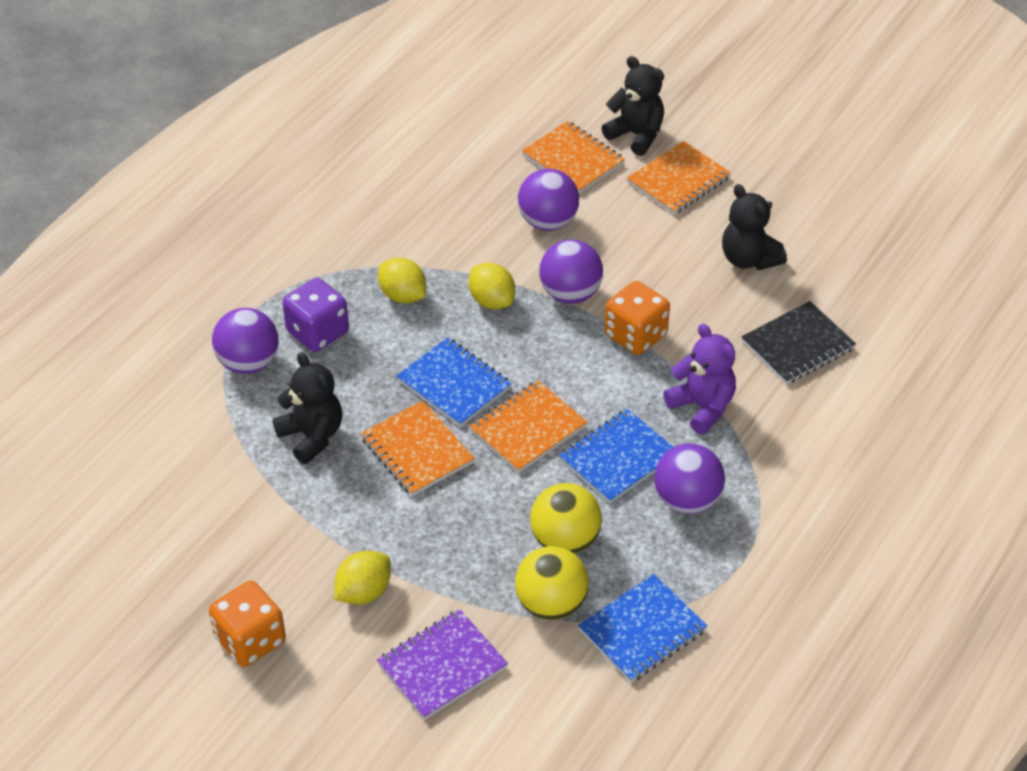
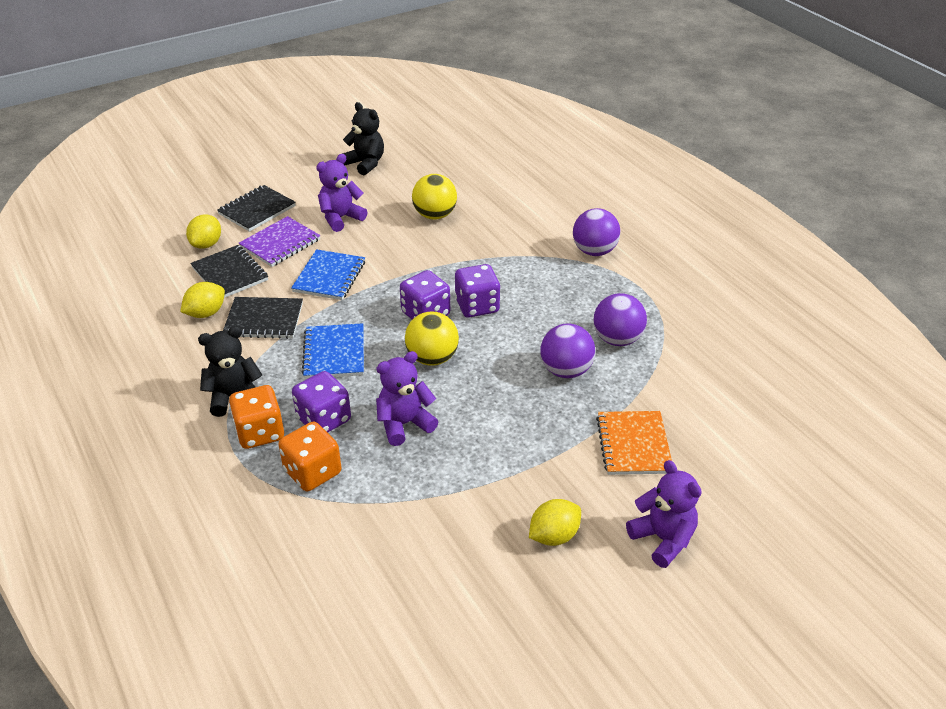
black notebook: [742,301,856,384] = 1 -> [190,245,268,298] [217,185,296,232] [223,297,303,339] = 3
black teddy bear: [273,353,342,464] [601,56,664,156] [722,184,787,270] = 3 -> [198,326,262,417] [342,102,384,175] = 2
blue notebook: [396,337,512,427] [559,409,673,503] [578,574,707,682] = 3 -> [291,249,365,300] [302,323,364,379] = 2
orange notebook: [361,401,475,496] [469,380,587,473] [522,121,625,194] [627,141,731,215] = 4 -> [596,411,672,475] = 1
purple ball: [212,308,279,374] [518,169,579,231] [539,240,603,304] [654,443,725,514] = 4 -> [541,323,595,378] [573,208,620,256] [593,293,647,346] = 3
purple dice: [282,278,349,352] = 1 -> [292,371,351,433] [400,270,450,319] [455,264,500,318] = 3
purple teddy bear: [663,324,736,434] = 1 -> [316,154,367,232] [376,351,438,446] [626,460,702,568] = 3

